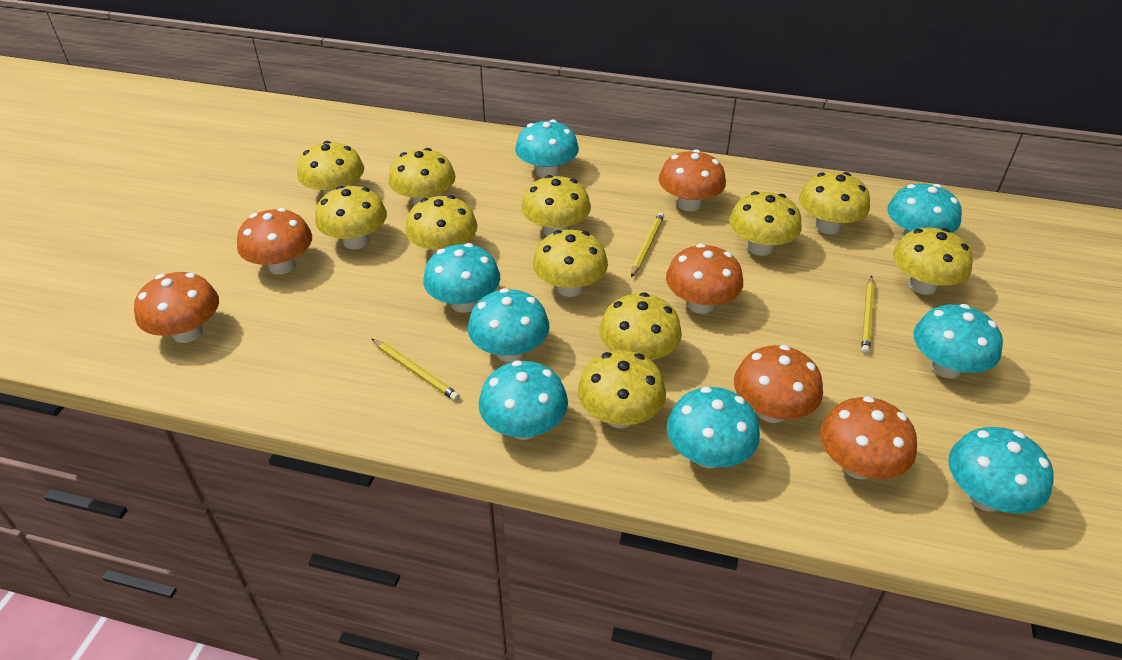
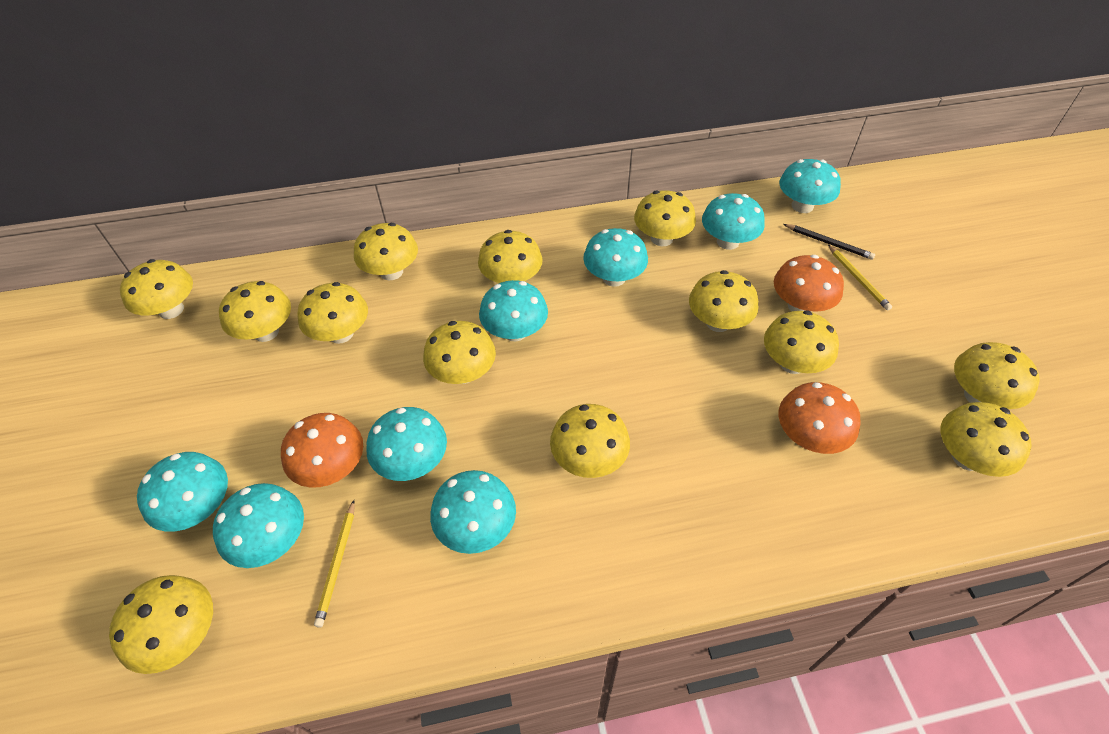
black pencil: none = 0 -> [783,224,875,260] = 1
orange mushroom: [134,272,219,343] [237,208,312,274] [659,149,726,211] [666,244,743,314] [734,345,823,423] [820,396,917,479] = 6 -> [281,413,363,488] [774,255,844,312] [778,382,861,454] = 3
yellow mushroom: [297,141,364,195] [315,186,387,249] [388,148,456,206] [405,195,477,256] [521,175,591,236] [533,230,608,297] [578,350,666,428] [599,292,682,361] [729,191,802,256] [799,172,870,234] [893,228,973,295] = 11 -> [109,575,213,674] [120,259,193,319] [219,281,291,342] [297,282,368,344] [354,223,418,280] [423,321,496,384] [478,230,543,283] [550,404,630,478] [634,190,696,246] [689,270,759,332] [764,311,839,374] [941,402,1032,477] [954,342,1040,409] = 13
yellow pencil: [372,339,460,401] [631,212,664,277] [861,276,875,354] = 3 -> [314,500,355,628] [828,245,892,311] = 2

